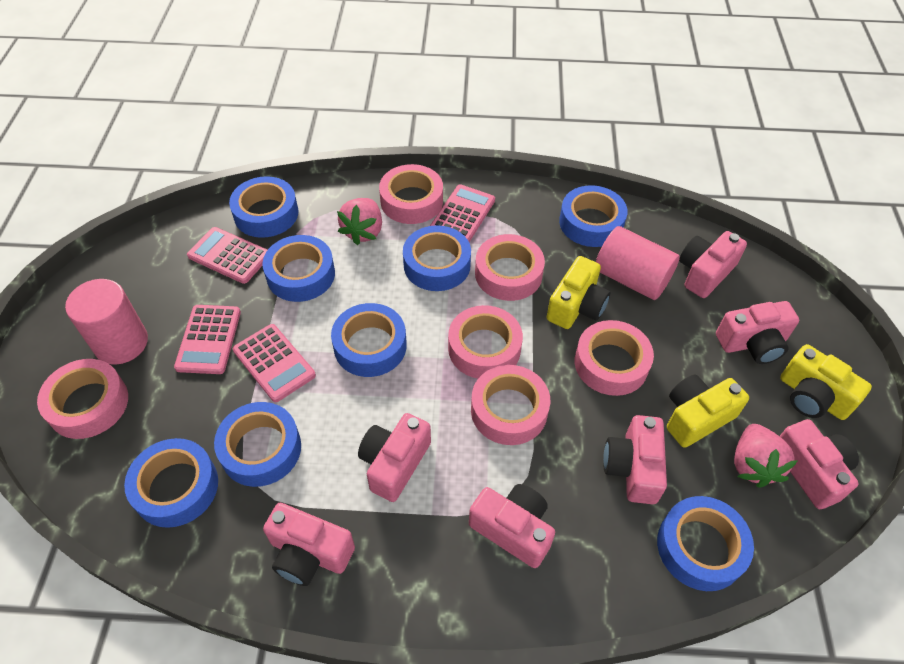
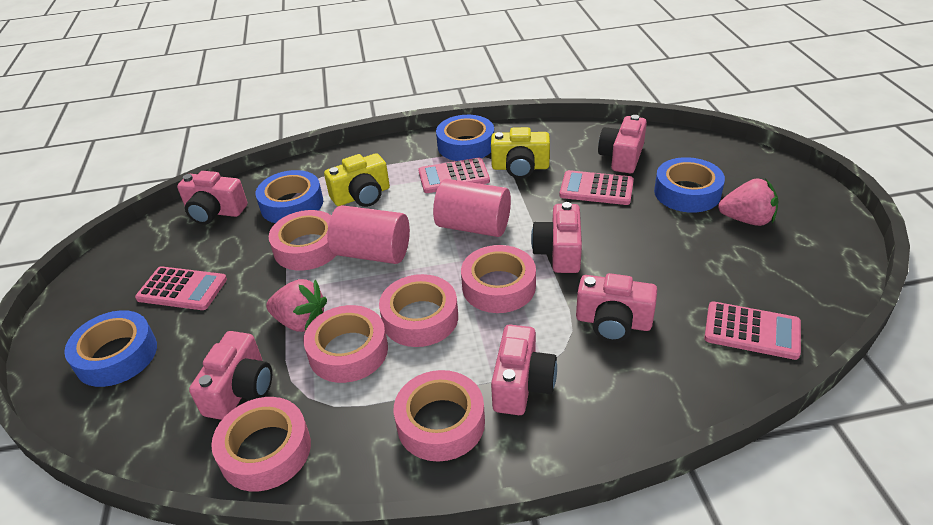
blue tape: [124,438,218,528] [214,402,301,487] [229,176,298,238] [262,235,335,302] [331,303,407,377] [403,225,471,291] [559,185,628,247] [657,496,754,591] = 8 -> [64,310,157,387] [256,170,323,223] [436,115,494,161] [654,157,725,213] = 4
pink camera: [263,503,355,586] [358,413,431,502] [469,484,555,568] [603,415,667,504] [679,231,747,298] [716,301,799,364] [780,419,859,509] = 7 -> [177,171,247,224] [189,331,272,420] [491,325,557,415] [531,202,582,273] [576,273,657,342] [598,115,647,173] = 6
yellow camera: [547,256,610,329] [667,375,749,448] [780,344,872,420] = 3 -> [324,153,390,207] [491,127,550,179] = 2

